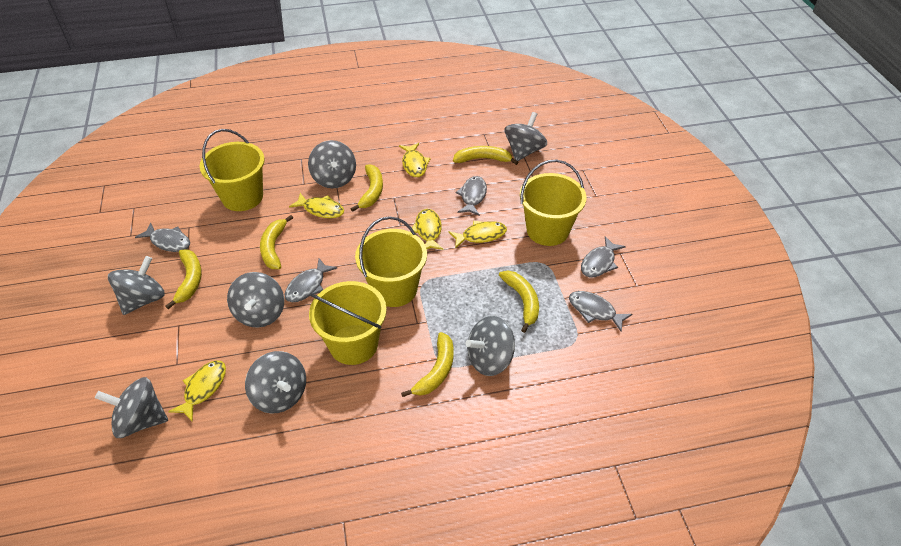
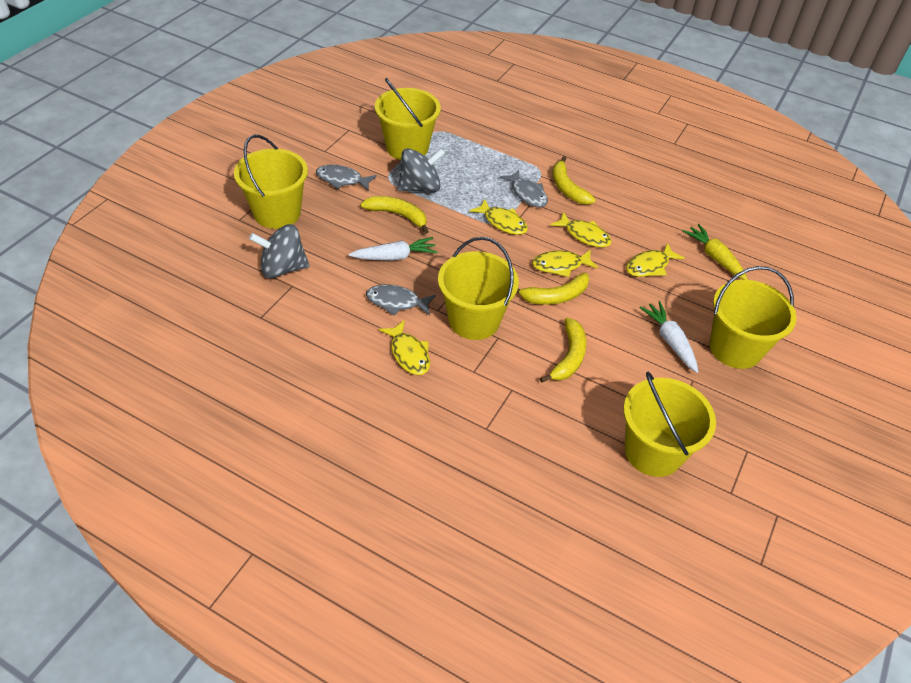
grey fish: [135,222,190,252] [284,258,337,302] [455,176,487,216] [569,291,632,332] [581,236,626,278] = 5 -> [316,165,377,191] [366,284,436,316] [500,170,548,208] = 3
grey spinning top: [95,377,168,438] [108,256,165,315] [227,272,284,328] [245,351,306,414] [308,140,356,188] [466,316,515,376] [504,112,547,161] = 7 -> [249,224,310,278] [398,148,445,192] = 2
white carrot: none = 0 -> [349,237,437,261] [639,301,698,373] = 2
yellow banana: [165,249,202,309] [260,215,293,269] [350,164,383,212] [401,332,454,397] [453,146,519,165] [499,271,539,333] = 6 -> [360,196,429,234] [517,273,590,305] [540,318,587,382] [553,156,596,205] = 4
yellow bucket: [199,129,265,211] [309,281,387,365] [355,216,427,307] [520,159,587,246] = 4 -> [234,135,308,229] [375,78,441,160] [438,237,519,340] [623,372,716,477] [710,266,797,369] = 5
yellow carrot: none = 0 -> [682,224,748,280] = 1

